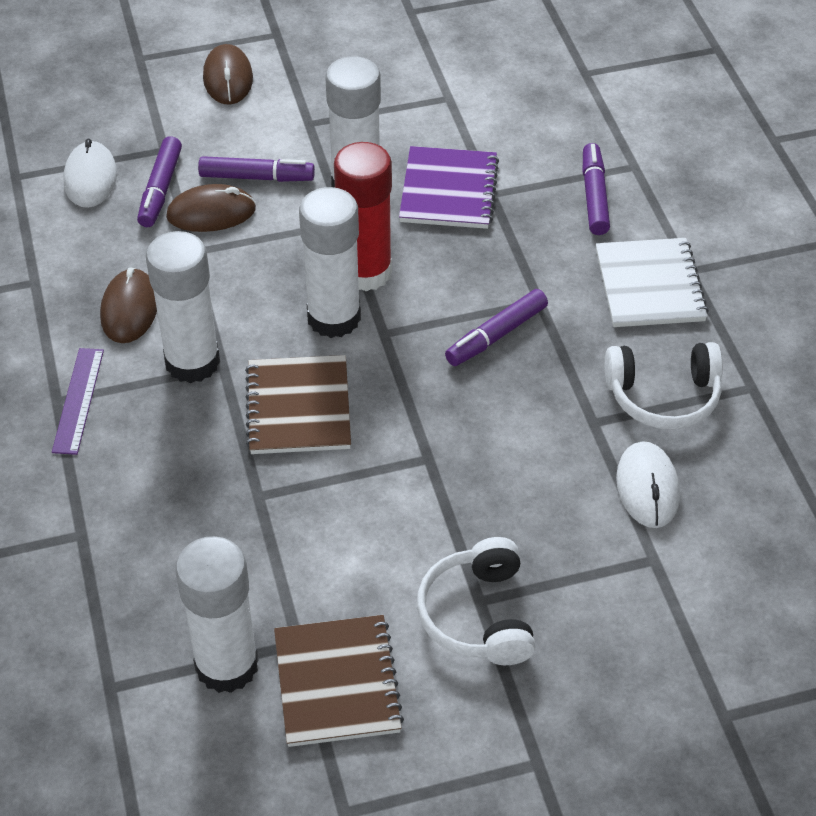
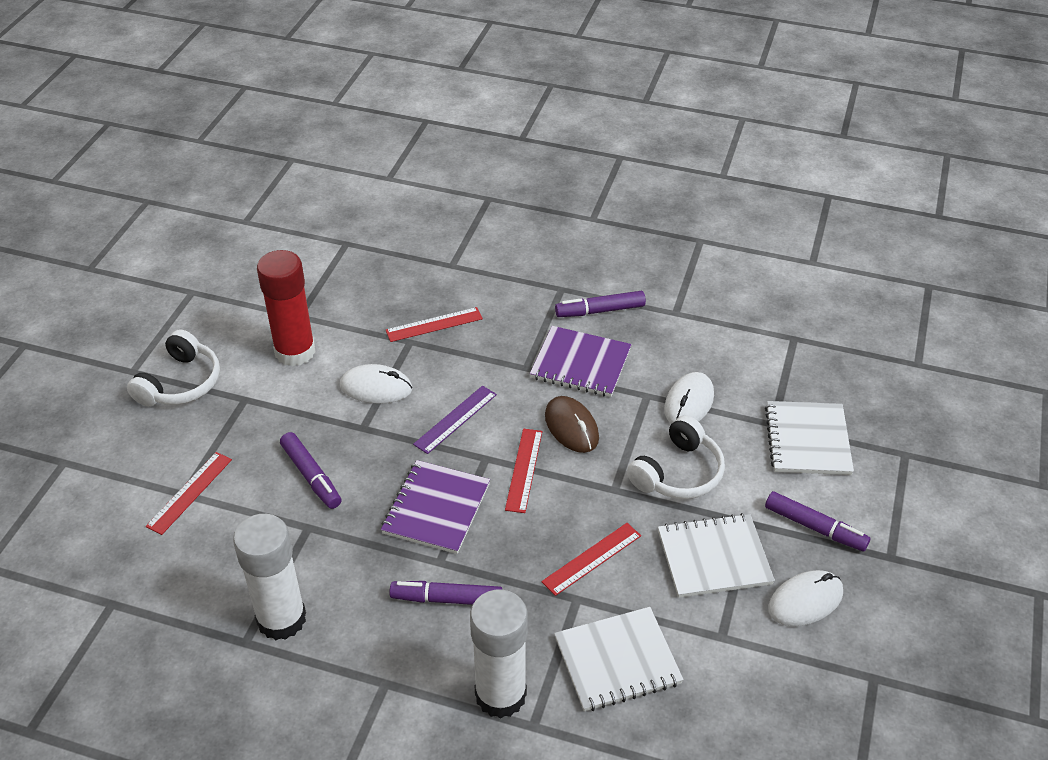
brown mouse: [100,267,157,343] [166,184,256,232] [203,44,253,105] = 3 -> [545,396,599,453] = 1
brown notebook: [245,355,351,454] [274,615,404,747] = 2 -> none = 0
purple notebook: [399,146,499,229] = 1 -> [381,460,490,554] [530,326,631,397] = 2
red ruler: none = 0 -> [146,452,232,535] [386,307,483,342] [505,429,542,513] [541,523,641,596] = 4
white glue stick: [146,231,220,383] [175,536,259,693] [299,187,361,338] [325,56,381,188] = 4 -> [233,514,306,640] [470,590,528,718] = 2
white mouse: [64,139,117,208] [616,441,680,528] = 2 -> [340,364,412,404] [664,372,714,424] [768,570,843,626] = 3
white notebook: [596,238,709,327] = 1 -> [554,607,684,711] [658,513,775,598] [765,401,854,475] = 3

